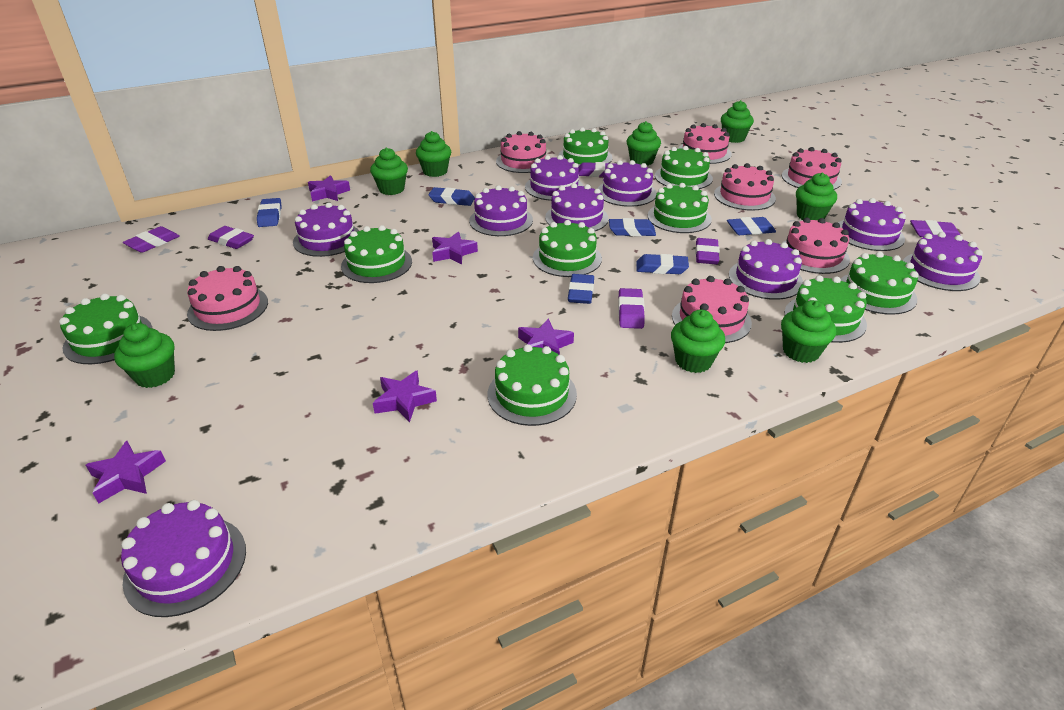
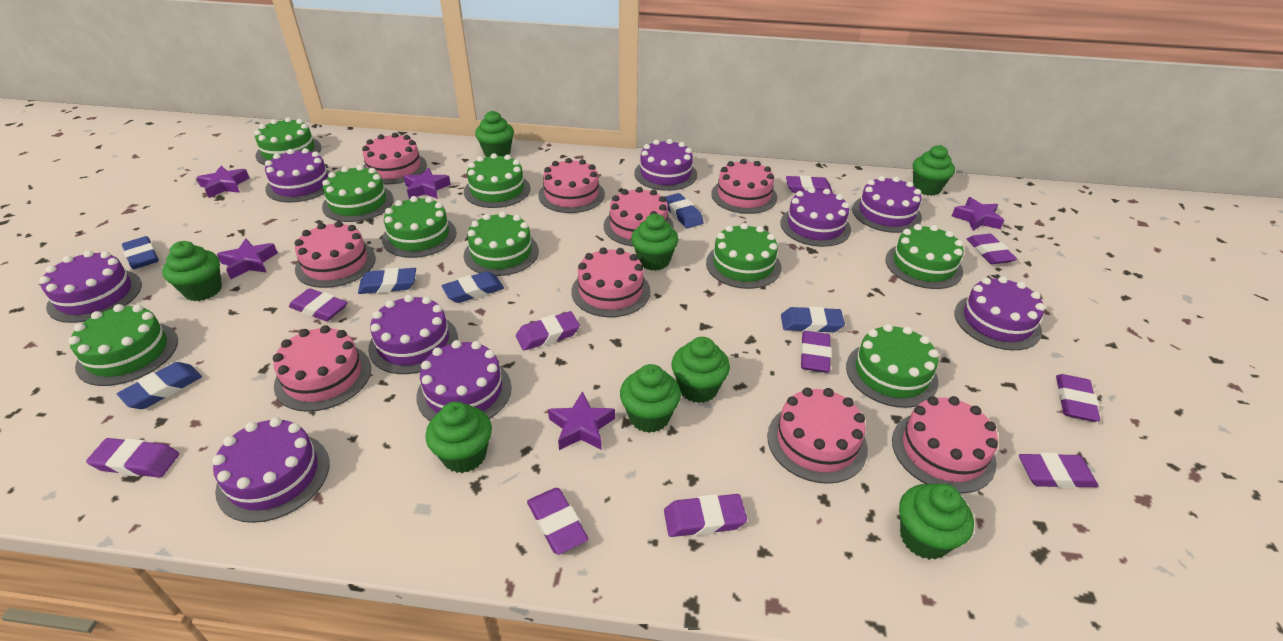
pink cake: [187,266,268,331] [496,131,546,173] [672,276,752,343] [678,123,732,164] [714,163,776,211] [782,147,842,190] [782,218,850,274] = 7 -> [273,325,371,412] [295,221,376,288] [362,133,427,184] [538,158,605,213] [571,247,650,317] [604,187,674,247] [711,159,777,214] [767,388,868,484] [892,396,998,493] = 9
purple eraser: [123,226,180,253] [208,226,254,249] [578,162,616,177] [618,288,645,329] [695,238,720,264] [910,220,960,237] = 6 -> [86,438,179,477] [289,288,348,321] [516,311,580,351] [527,488,588,555] [664,494,747,537] [786,175,833,193] [801,331,831,373] [967,234,1017,264] [1019,452,1098,488] [1056,374,1100,422] = 10

